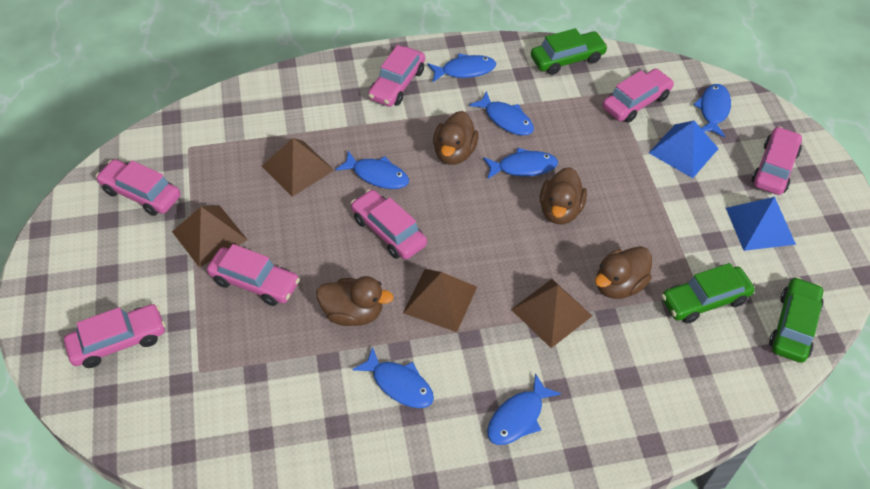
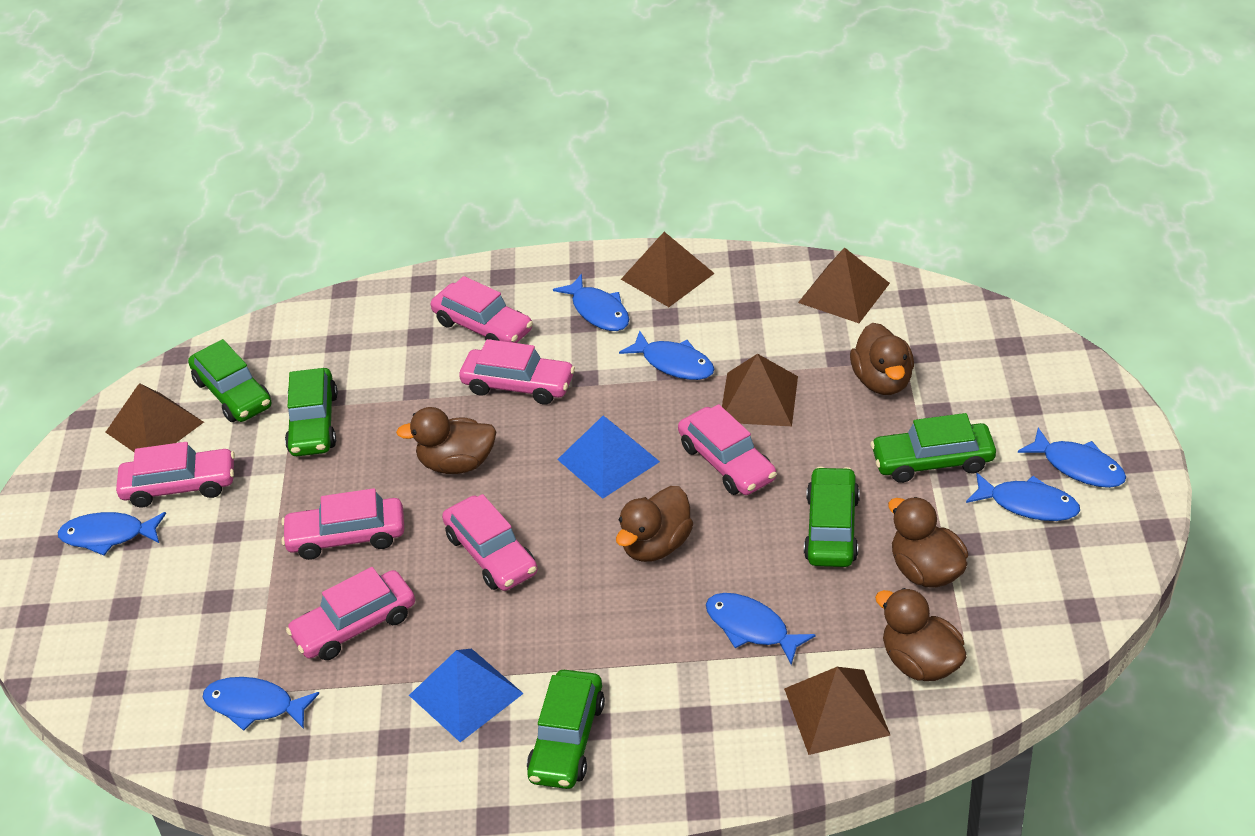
brown duck: [316,276,394,326] [433,111,479,165] [540,167,587,224] [595,246,652,299] = 4 -> [396,407,496,474] [616,486,693,562] [850,323,914,395] [875,588,966,681] [888,497,968,588] = 5
brown pyramid: [172,205,248,268] [262,138,334,197] [403,269,477,332] [511,279,592,348] = 4 -> [105,383,204,453] [621,232,715,307] [722,354,798,426] [784,667,891,755] [798,247,890,323] = 5
green car: [531,28,608,75] [661,263,755,324] [769,277,823,363] = 3 -> [188,339,271,422] [285,368,338,456] [527,670,605,789] [804,467,860,567] [870,413,996,483] = 5

